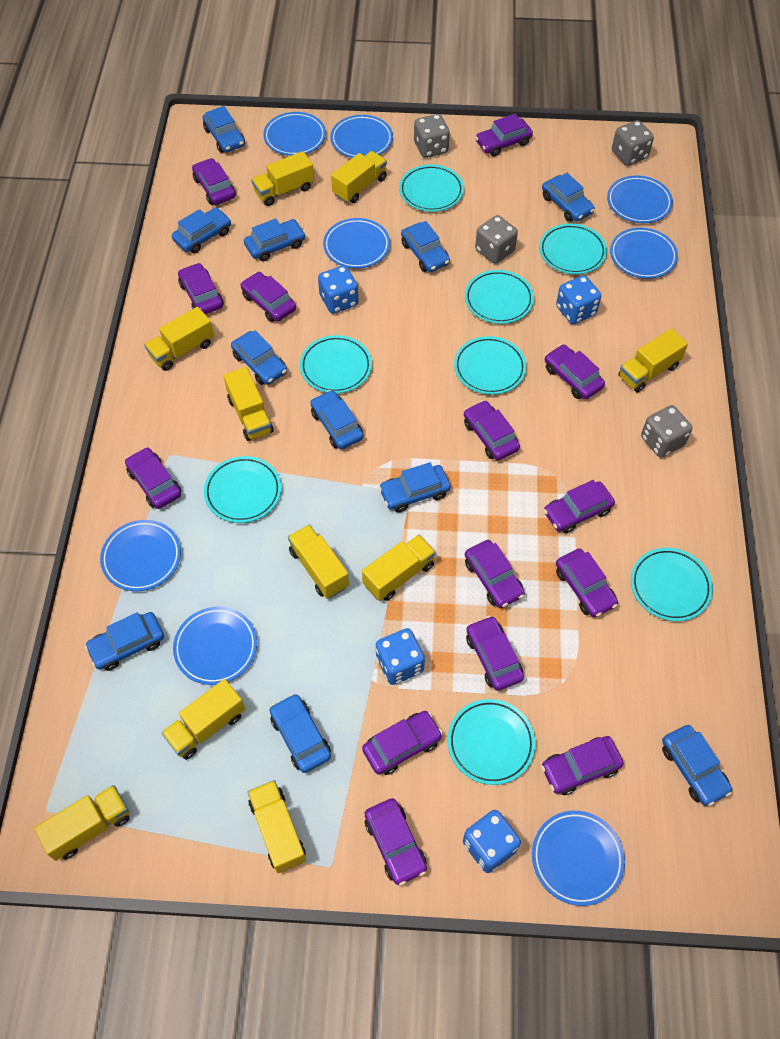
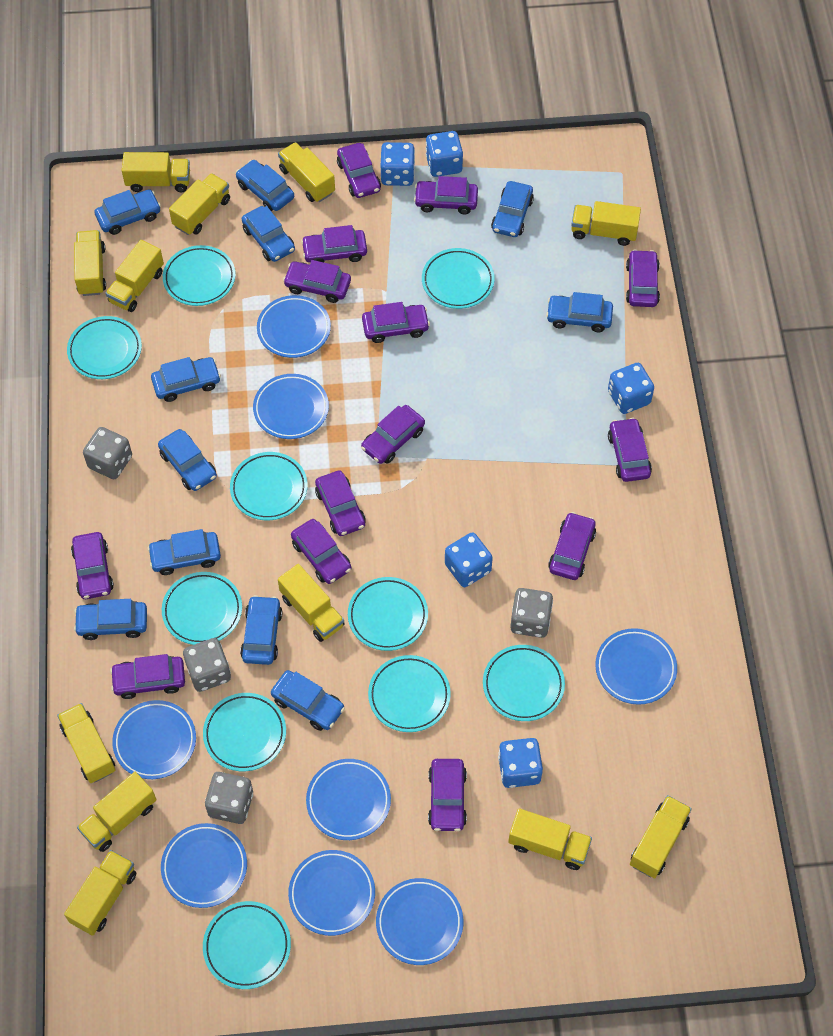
blue dice: [318,265,359,314] [376,628,425,685] [463,810,521,873] [556,275,601,324] = 4 -> [380,142,415,186] [426,131,463,177] [445,532,493,587] [498,738,543,788] [608,363,654,414] = 5
turquoise plate: [204,456,281,523] [300,335,372,393] [399,165,464,212] [448,699,536,785] [454,336,526,395] [465,270,534,324] [539,223,607,274] [631,548,713,621] = 8 -> [67,316,142,379] [162,572,242,645] [163,245,236,306] [203,693,286,771] [203,901,291,989] [230,452,308,520] [348,577,428,651] [368,655,451,732] [422,248,495,309] [483,645,565,721] = 10
yellow truck: [34,785,129,861] [144,307,214,371] [161,679,245,760] [224,367,274,441] [247,780,306,873] [251,151,314,206] [288,524,349,598] [331,151,387,203] [362,535,436,601] [618,329,688,393] = 10 -> [57,703,115,783] [64,850,136,936] [74,230,106,296] [77,772,157,852] [105,240,164,312] [122,152,190,192] [169,173,230,235] [278,142,335,202] [278,564,345,642] [508,808,592,870] [571,201,641,246] [630,795,692,878] = 12

